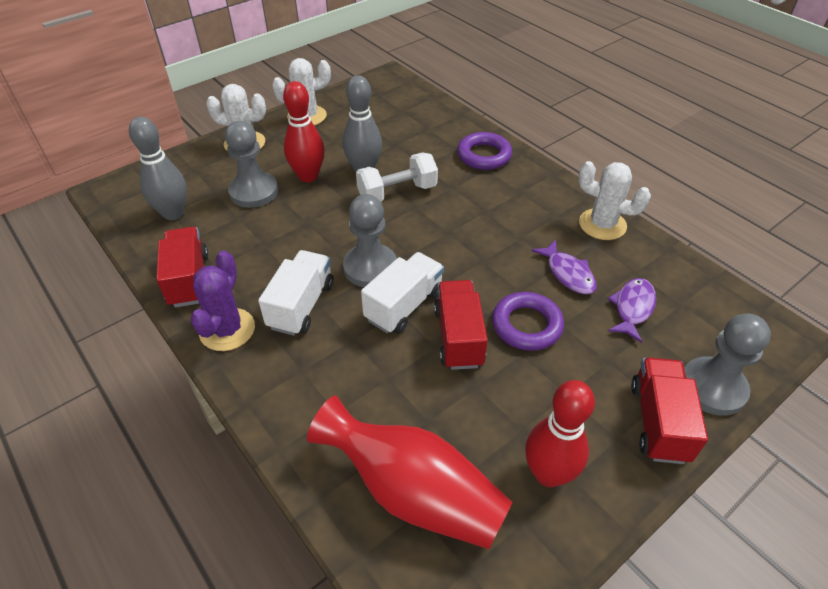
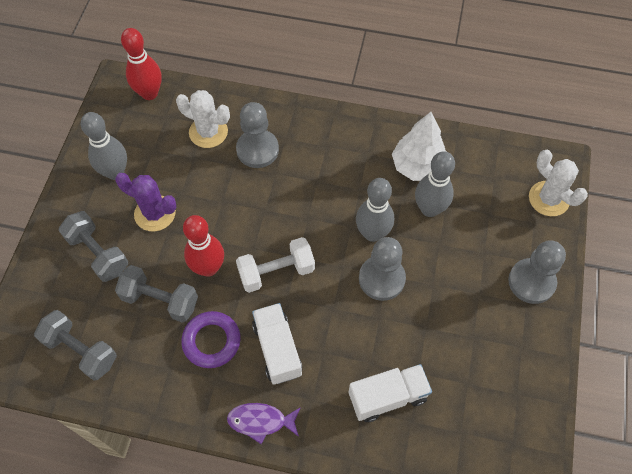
grey bowling pin: [129,117,187,220] [343,75,382,172] = 2 -> [81,112,127,180] [356,178,394,242] [415,151,455,217] = 3
grey dumbbell: none = 0 -> [34,310,117,380] [59,211,128,282] [115,265,198,323] = 3
purple fish: [531,240,597,295] [608,278,656,343] = 2 -> [227,403,301,444] = 1
purple ring: [457,132,512,170] [492,292,564,351] = 2 -> [181,311,241,368] = 1
red truck: [156,227,208,308] [434,280,488,370] [631,358,708,464] = 3 -> none = 0
red vase: [307,395,513,549] = 1 -> none = 0
white cactus: [206,84,266,150] [272,58,331,126] [578,161,651,240] = 3 -> [176,90,230,148] [529,150,588,216] = 2
white tree: none = 0 -> [392,112,447,181] = 1

